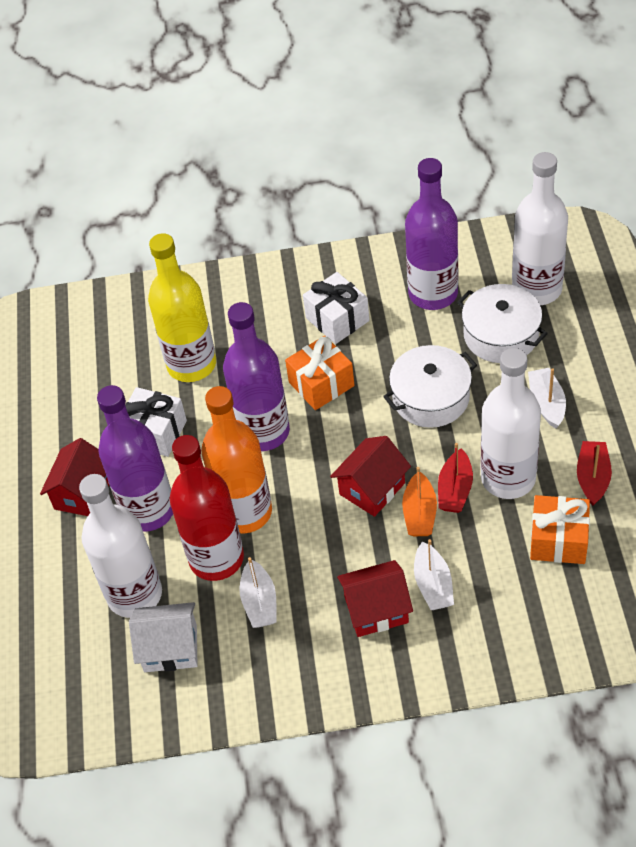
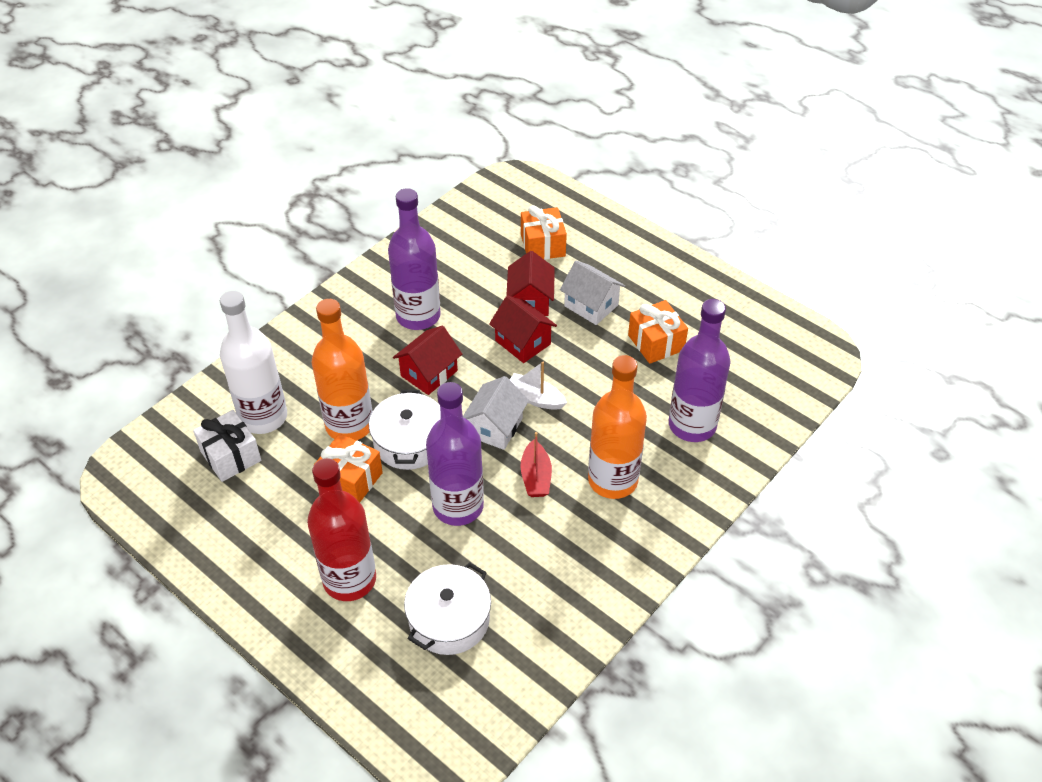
orange boat: [402,467,437,536] = 1 -> none = 0
orange bottle: [201,386,272,533] = 1 -> [312,299,372,441] [588,355,647,499] = 2
orange gift: [285,336,354,410] [530,495,590,564] = 2 -> [316,433,383,502] [521,205,567,260] [628,300,688,364] = 3
red boat: [438,443,473,513] [577,441,612,506] = 2 -> [520,432,552,497] = 1
white boat: [239,557,277,628] [414,539,454,610] [528,368,566,428] = 3 -> [509,362,567,410] = 1
white bottle: [79,474,162,618] [480,348,541,499] [512,152,568,305] = 3 -> [220,291,287,434] = 1
white gift: [125,387,187,457] [303,272,369,344] = 2 -> [193,410,261,482] = 1
white house: [129,602,198,672] = 1 -> [463,376,529,450] [560,260,625,325] = 2
yellow bottle: [148,233,216,382] = 1 -> none = 0

